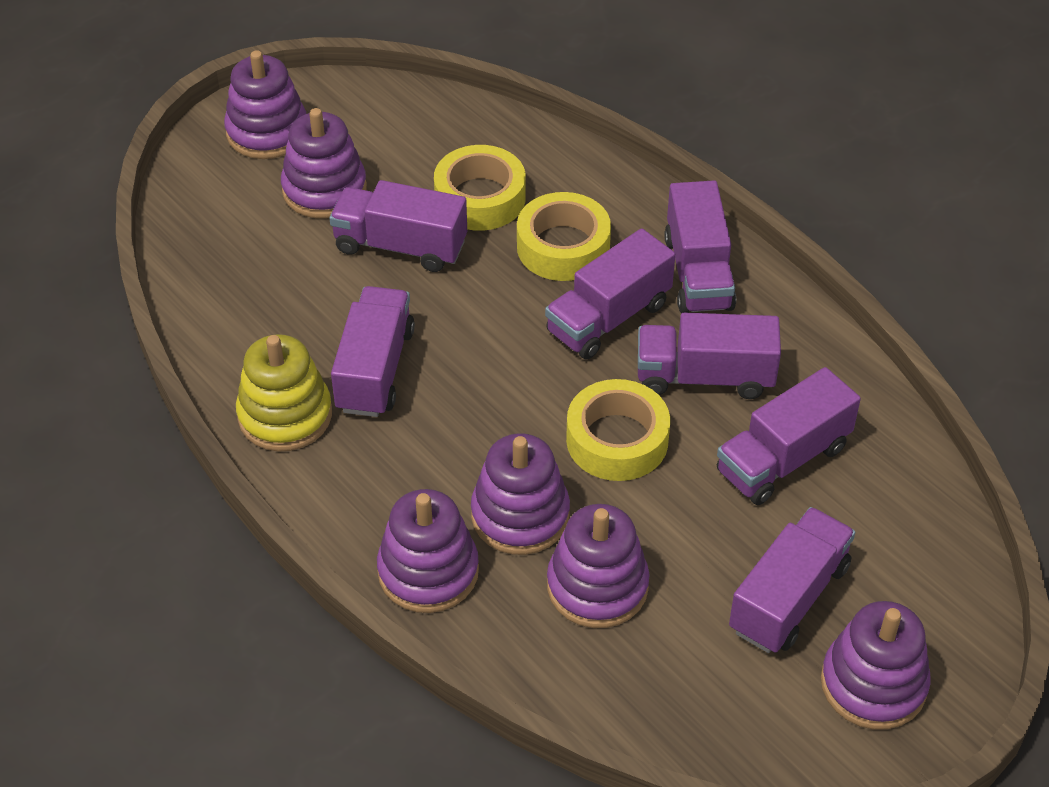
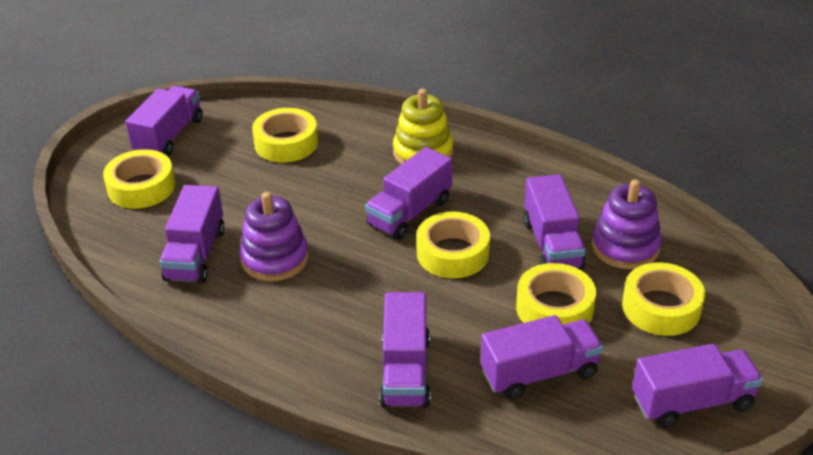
purple stacking toy: [224,50,306,159] [281,108,367,218] [377,489,479,613] [471,433,570,555] [547,504,649,628] [821,601,931,730] = 6 -> [239,192,309,281] [592,180,662,269] = 2
yellow tape: [434,145,526,231] [517,192,611,281] [566,379,670,481] = 3 -> [103,149,175,209] [252,108,318,162] [416,211,490,278] [516,263,596,324] [622,262,705,336] = 5

